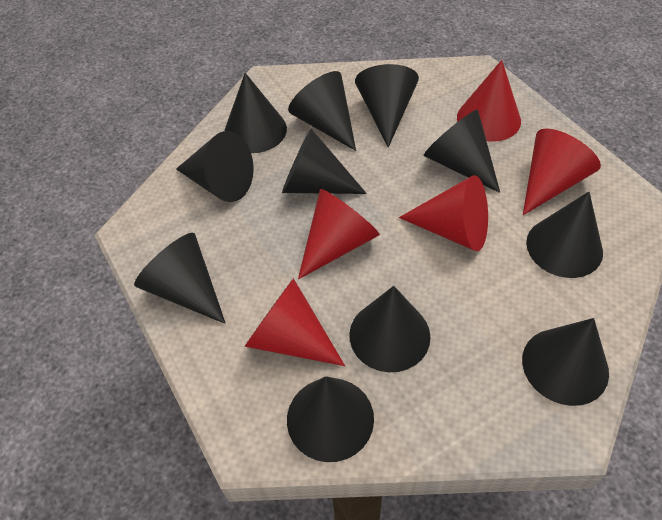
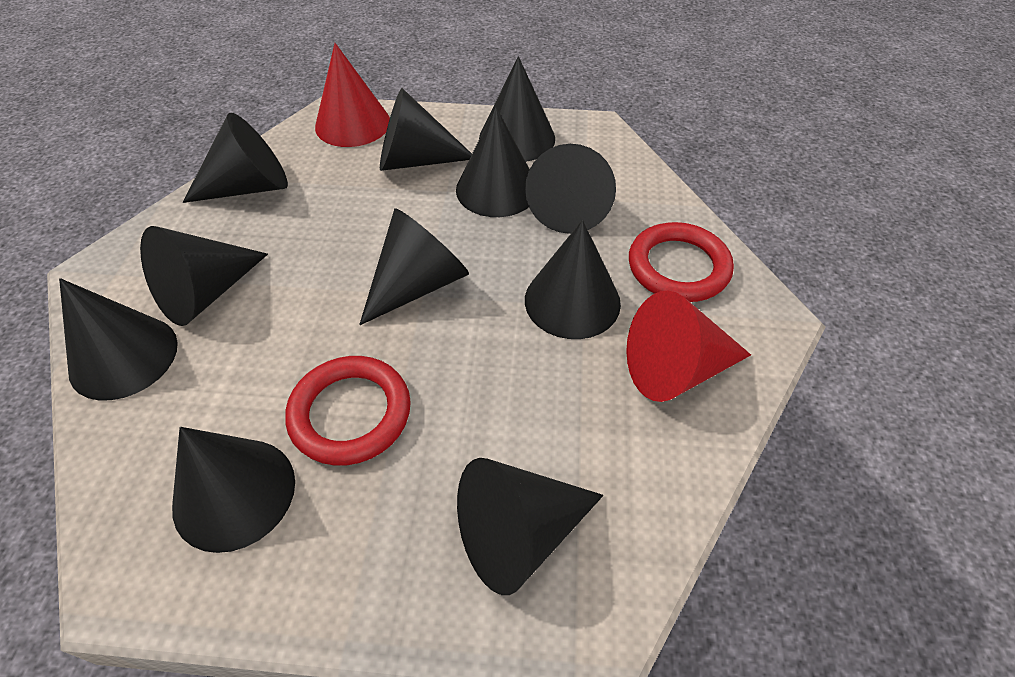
red cone: [244,278,345,366] [298,189,380,279] [399,175,488,251] [457,60,521,142] [523,128,601,215] = 5 -> [315,43,390,147] [626,291,751,402] = 2
red ring: none = 0 -> [285,356,411,466] [629,222,734,302] = 2

